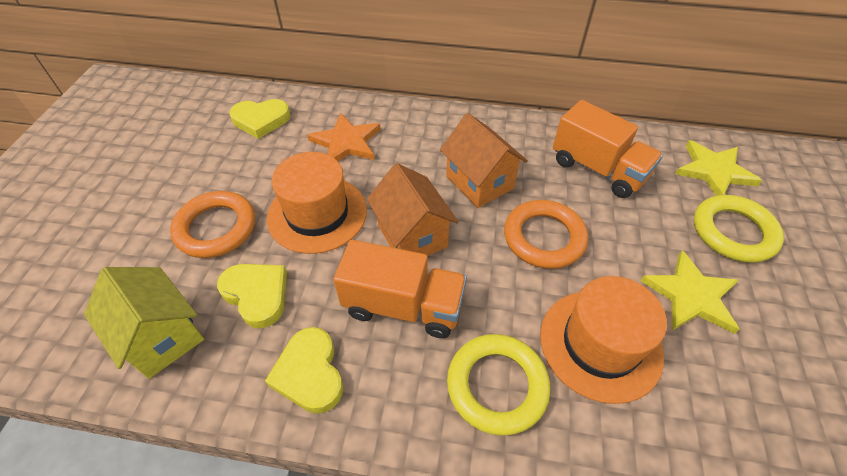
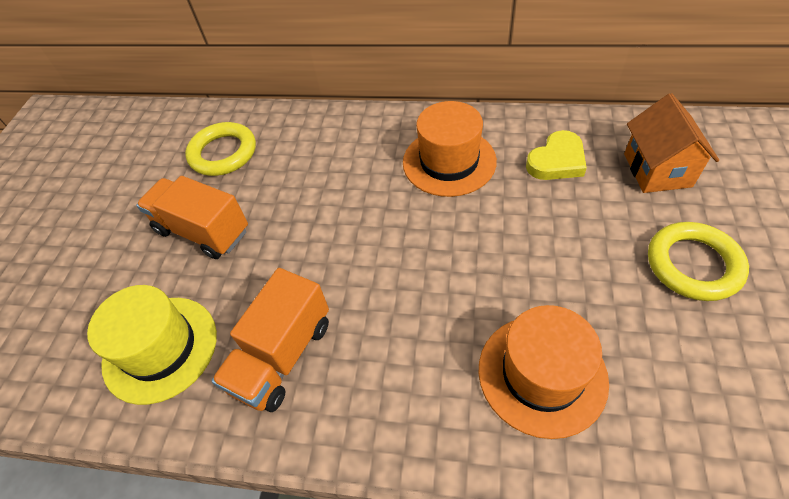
orange house: [367,163,459,256] [440,113,528,208] = 2 -> [624,93,719,193] = 1
orange ring: [170,191,255,258] [504,200,588,269] = 2 -> none = 0
orange star: [307,113,381,161] = 1 -> none = 0
yellow hat: none = 0 -> [87,285,217,405] = 1
yellow heart: [217,264,287,328] [229,99,290,139] [265,327,343,414] = 3 -> [526,130,587,180] = 1
yellow house: [84,267,204,379] = 1 -> none = 0
yellow star: [640,250,739,334] [675,140,762,195] = 2 -> none = 0

